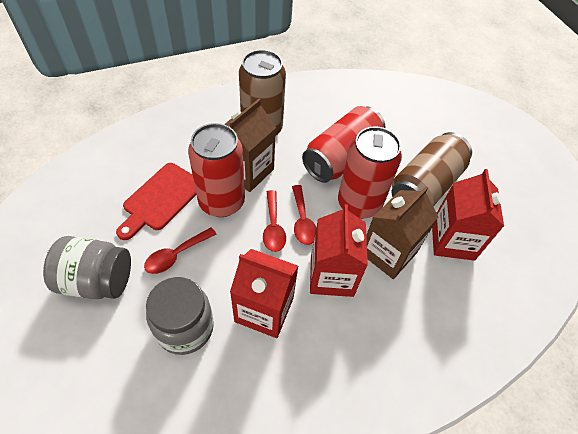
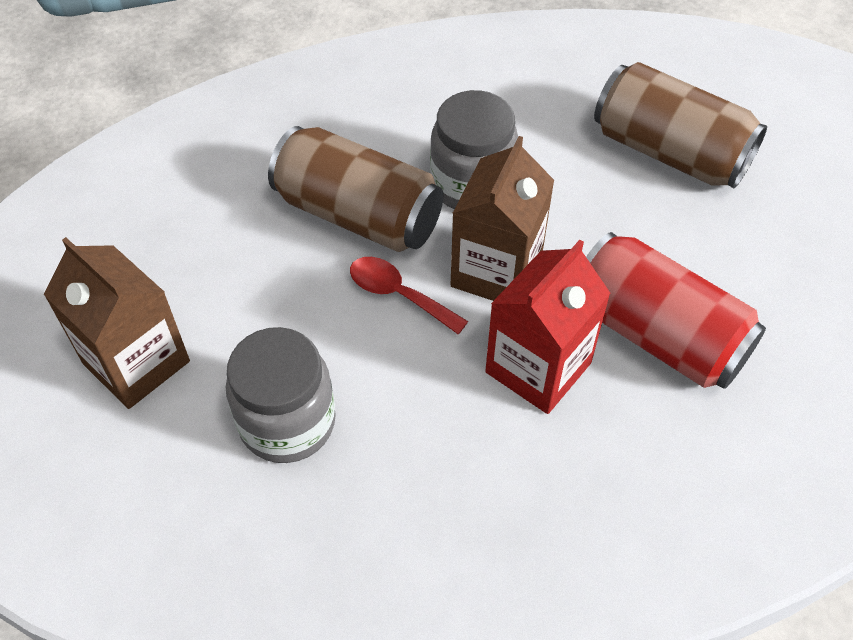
red can: [188,123,245,217] [302,106,385,183] [338,126,402,219] = 3 -> [586,232,766,389] = 1
red carton: [230,249,298,338] [310,204,368,297] [432,169,504,261] = 3 -> [485,240,611,414] = 1
red cutting board: [116,163,196,240] = 1 -> none = 0
red spoon: [144,227,217,274] [263,190,286,252] [292,185,316,245] = 3 -> [350,257,468,334] = 1

